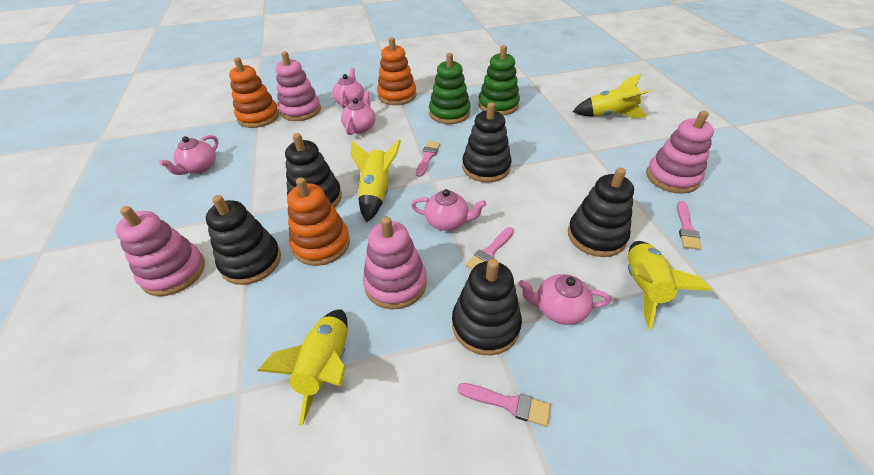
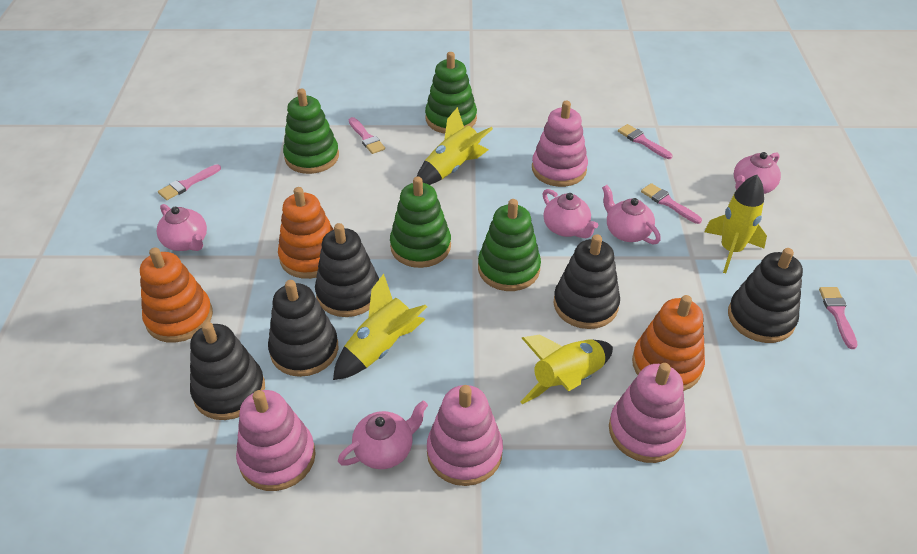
green stacking toy: [429,53,471,124] [478,45,520,115] = 2 -> [283,89,339,174] [390,177,451,268] [425,52,477,134] [478,199,541,291] = 4
pink brush: [416,141,440,177] [458,383,551,427] [466,227,514,269] [677,201,702,250] = 4 -> [158,164,221,200] [349,117,385,154] [618,124,673,159] [641,183,702,224] [819,287,858,349] = 5

